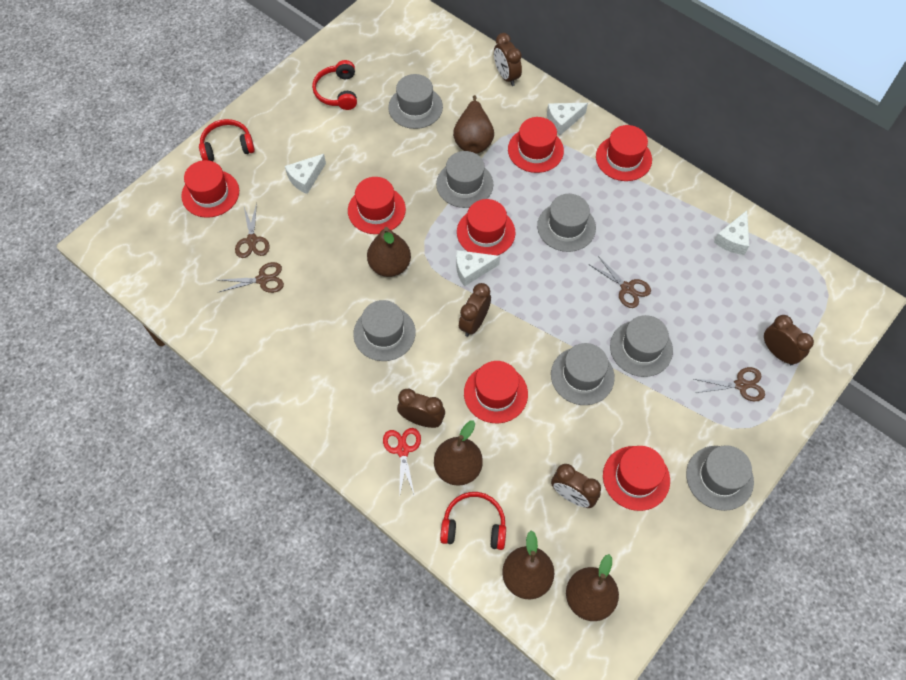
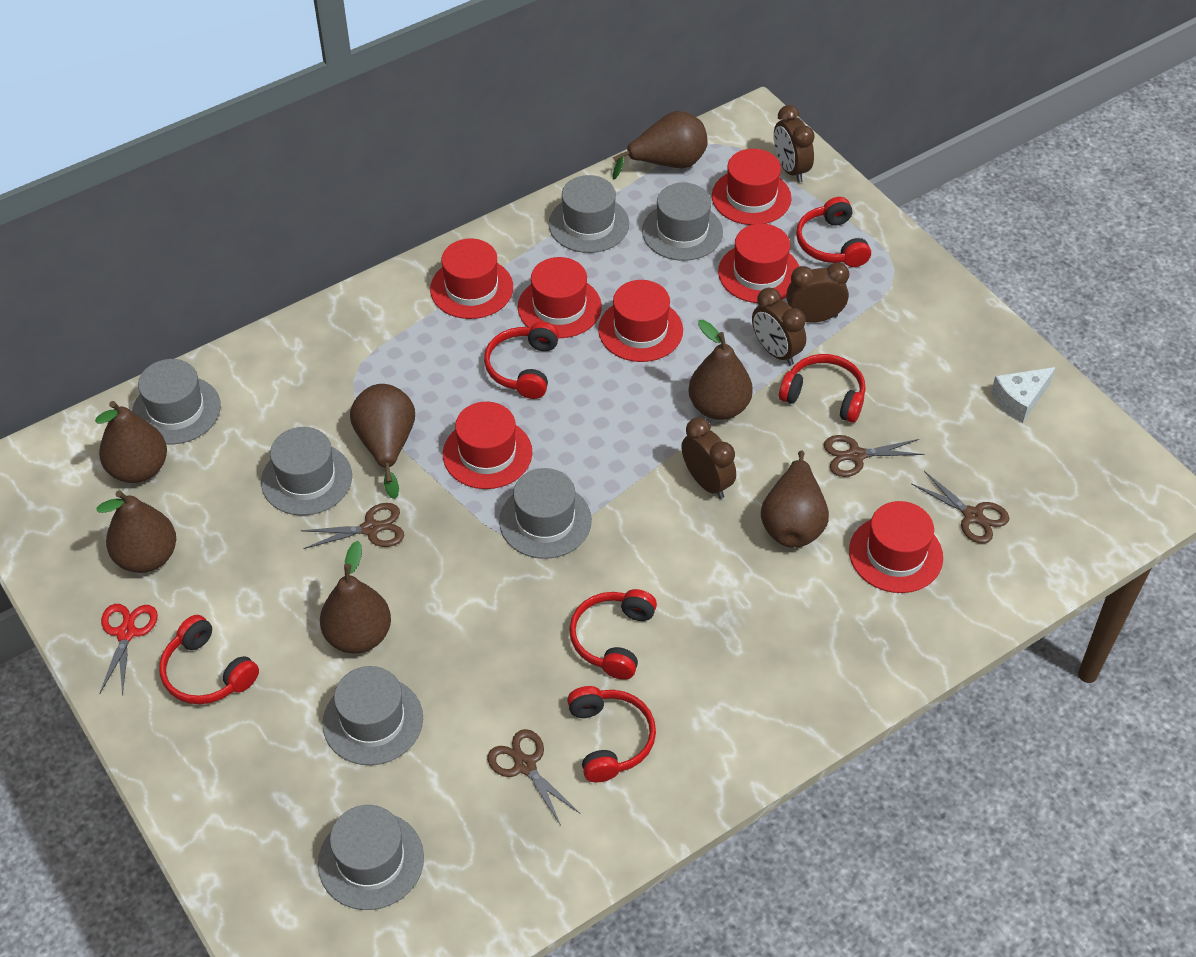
brown clock: [397,388,445,428] [459,283,491,337] [494,33,522,86] [551,464,601,508] [764,315,814,365] = 5 -> [681,417,736,499] [752,288,806,366] [774,105,815,183] [786,262,850,323] = 4
brown pear: [367,227,411,277] [434,420,483,486] [453,95,494,154] [502,531,554,600] [566,554,619,621] = 5 -> [95,401,167,483] [96,491,176,573] [320,541,391,653] [350,384,415,499] [613,111,708,179] [688,320,753,420] [761,451,829,548] = 7
red headphones: [199,119,255,161] [312,60,357,110] [440,492,506,550] = 3 -> [159,615,259,704] [484,322,559,399] [567,686,656,782] [569,589,657,680] [779,354,866,423] [796,197,871,267] = 6
white cheese: [285,154,326,194] [456,250,500,287] [547,103,588,135] [714,211,749,255] = 4 -> [991,367,1056,423] = 1

